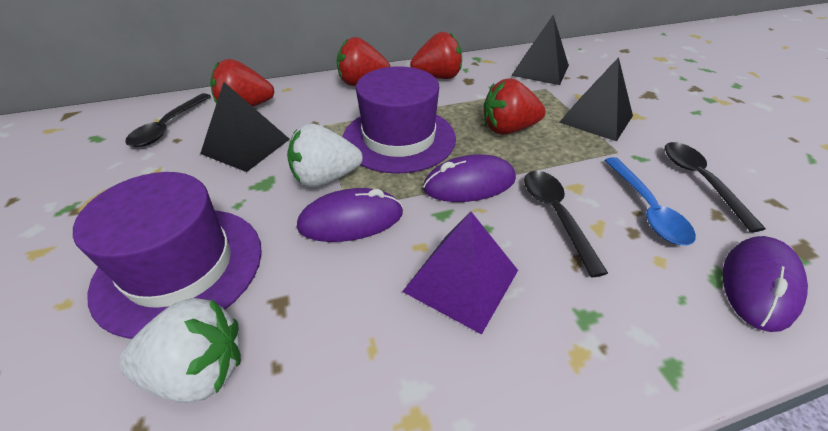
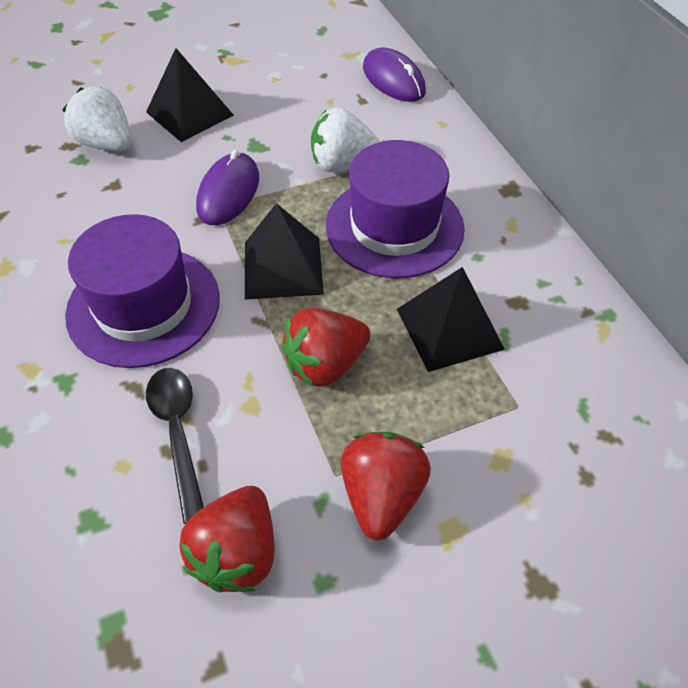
black spoon: [125,93,211,147] [524,171,608,278] [665,142,766,232] = 3 -> [146,368,204,524] = 1
blue spoon: [604,157,696,245] = 1 -> none = 0
purple mouse: [297,188,403,242] [423,154,516,202] [723,236,808,332] = 3 -> [196,150,259,225] [363,48,426,102] = 2
purple pyramid: [402,212,518,335] = 1 -> none = 0
red strawberry: [210,59,274,107] [336,37,390,86] [410,32,462,79] [484,78,546,135] = 4 -> [179,486,275,592] [282,308,371,387] [341,432,431,540] = 3

